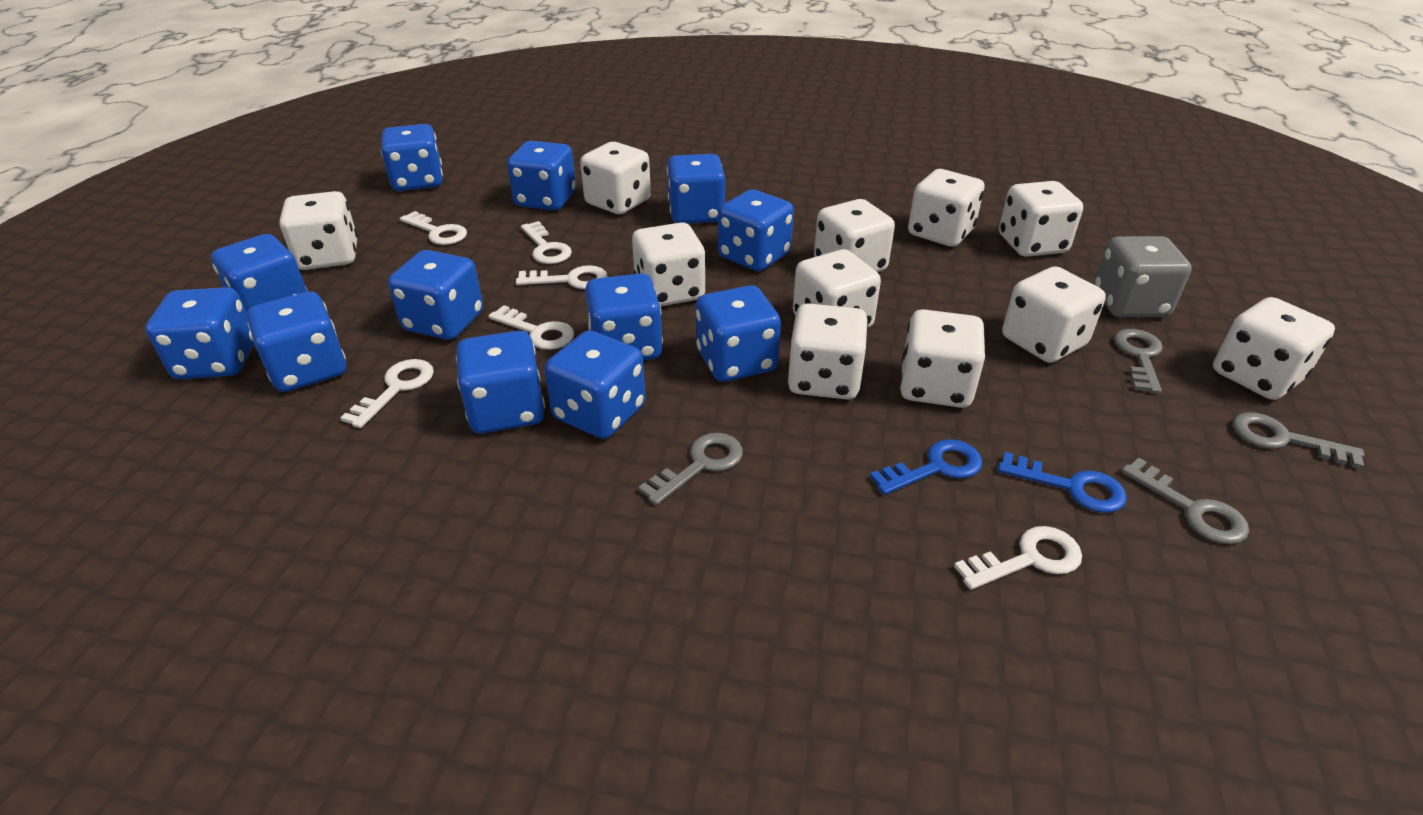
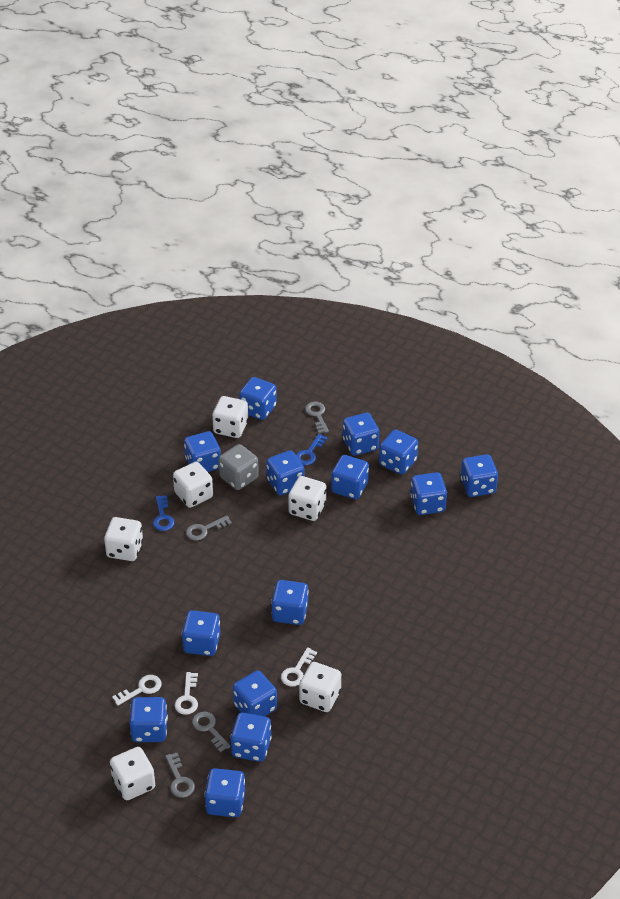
blue dice: [145,287,254,379] [211,234,308,312] [247,291,346,392] [381,124,443,191] [388,250,483,340] [456,330,545,434] [507,141,576,210] [544,330,646,439] [585,273,663,360] [667,154,725,224] [696,285,781,382] [718,189,794,271] = 12 -> [129,697,168,742] [182,610,220,656] [184,431,221,472] [205,768,245,817] [230,713,272,762] [233,671,277,716] [239,377,277,420] [266,450,305,495] [271,580,309,625] [331,455,369,499] [343,413,379,456] [379,429,418,475] [410,472,447,515] [461,454,498,497] = 14
white dice: [279,191,358,270] [580,142,651,214] [632,222,705,306] [788,303,868,400] [793,249,881,328] [814,199,895,272] [900,309,986,408] [908,169,985,247] [999,181,1083,257] [1002,266,1106,363] [1213,297,1335,400] = 11 -> [104,517,143,561] [110,747,155,800] [173,462,213,508] [212,396,248,438] [288,476,326,521] [299,662,341,712] = 6
white key: [340,359,434,428] [400,211,467,245] [488,305,574,350] [516,265,607,289] [521,221,572,264] [954,526,1082,590] = 6 -> [112,675,162,706] [175,672,198,715] [281,647,317,687] = 3

